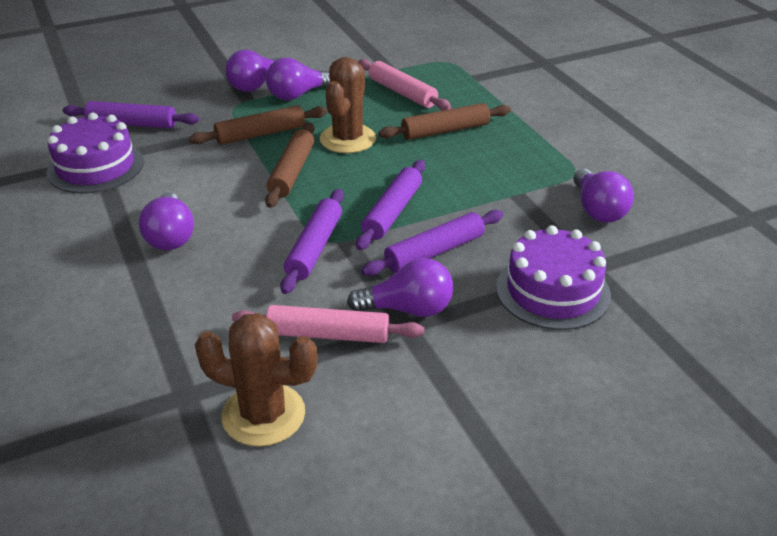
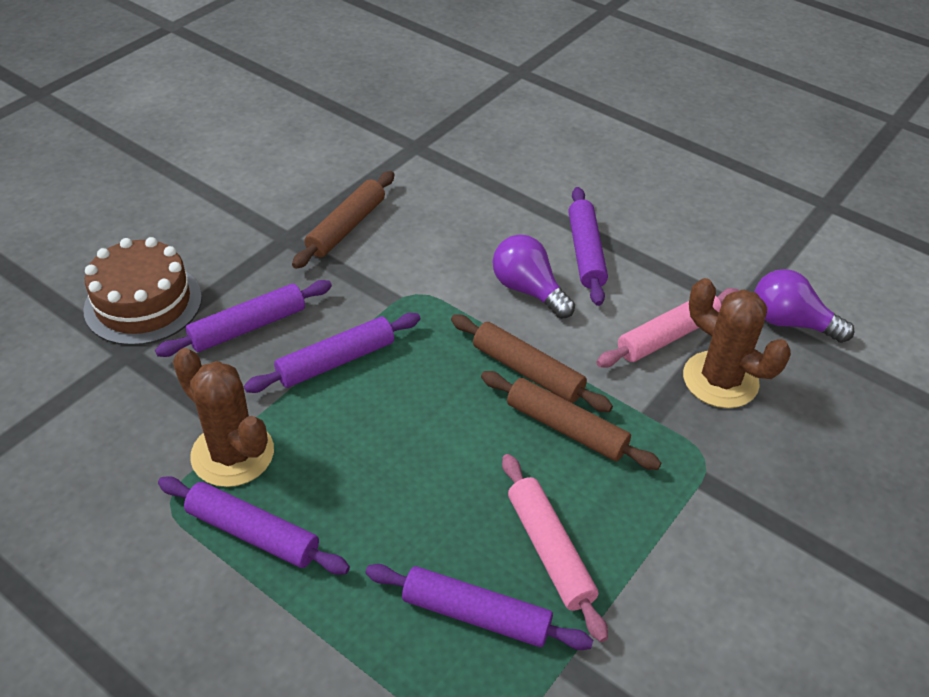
brown cake: none = 0 -> [83,237,202,345] = 1
purple cake: [46,113,144,193] [496,225,611,330] = 2 -> none = 0
purple light bulb: [139,192,194,250] [225,50,281,92] [266,58,330,100] [347,258,453,317] [574,169,634,223] = 5 -> [492,235,575,319] [754,269,855,343] = 2
purple rolling pin: [63,101,199,129] [280,189,344,294] [356,160,425,250] [361,210,504,276] = 4 -> [155,280,332,357] [158,476,350,575] [244,313,420,393] [366,564,593,650] [568,187,608,306] = 5

